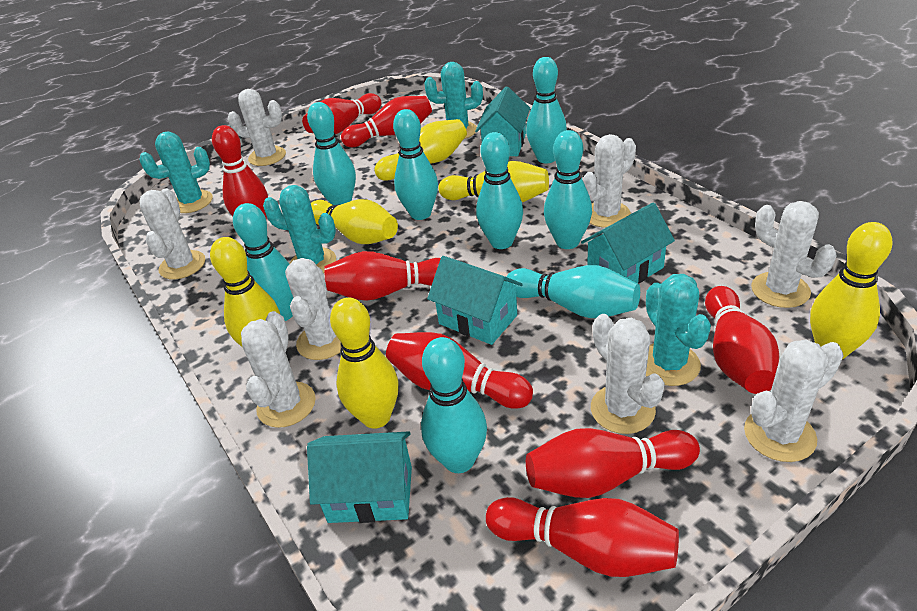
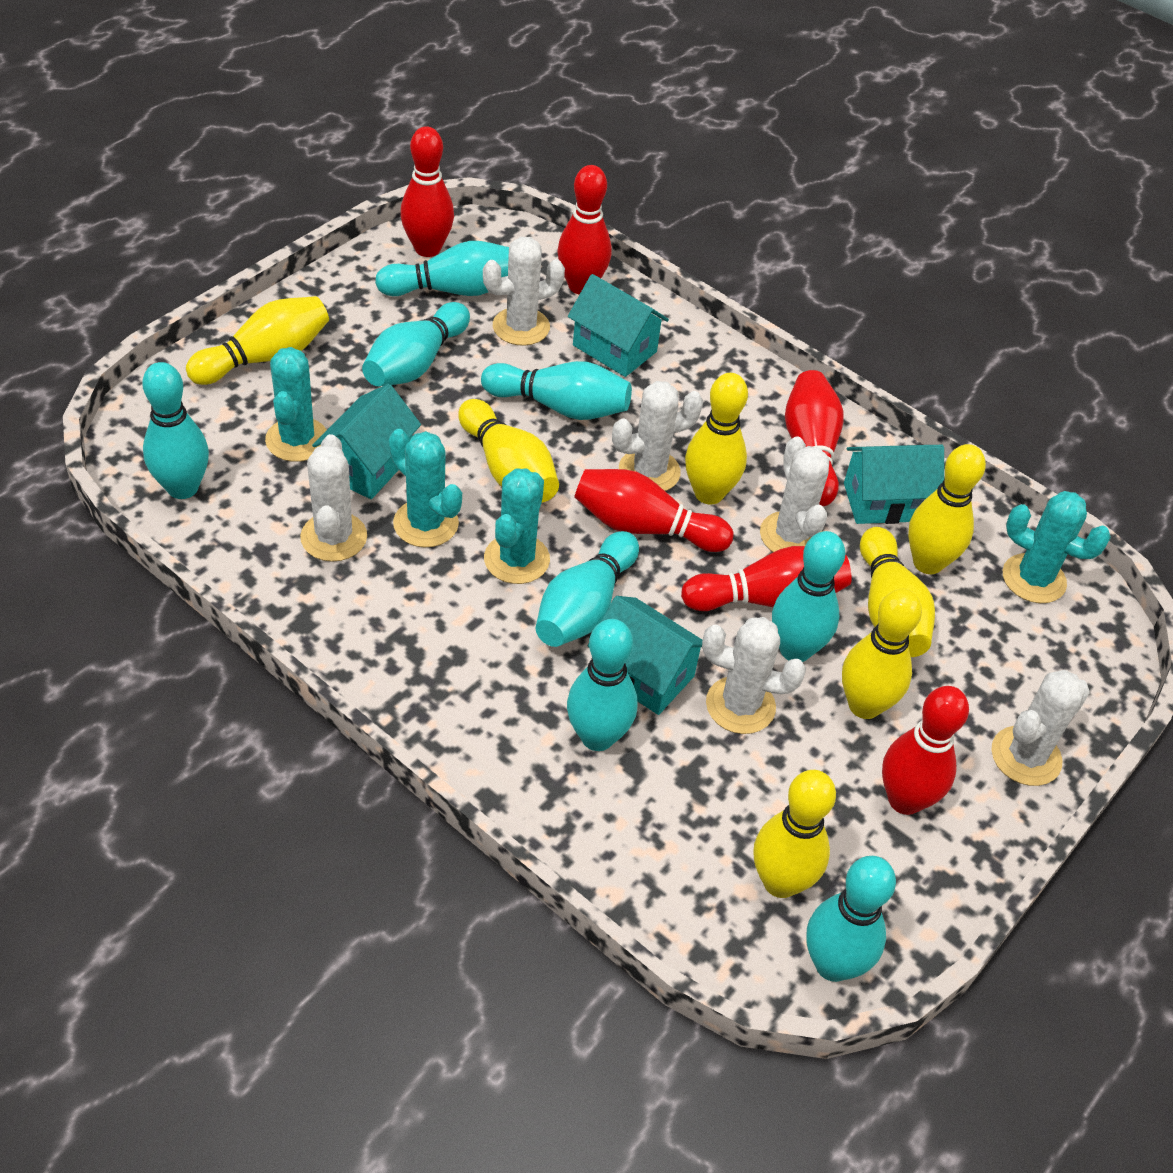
red bowling pin: [212,125,268,221] [302,93,381,134] [324,251,441,301] [341,96,432,147] [386,332,533,409] [486,497,679,577] [526,428,700,498] [705,286,779,394] = 8 -> [400,126,454,257] [557,165,612,294] [574,469,733,552] [681,546,851,611] [785,370,843,506] [882,686,969,815] = 6
white cactus: [140,188,205,279] [228,89,286,166] [241,311,316,428] [285,258,341,360] [582,134,636,228] [591,314,665,434] [744,340,844,462] [751,201,837,308] = 8 -> [300,434,367,562] [483,237,565,346] [612,381,703,491] [702,617,806,734] [760,436,829,552] [991,670,1090,786] = 6
yellow bowling pin: [210,237,280,348] [311,199,398,244] [330,298,398,429] [374,119,467,181] [439,161,549,202] [810,222,893,359] = 6 -> [186,296,329,385] [458,399,559,502] [685,373,748,505] [754,770,836,898] [842,589,922,719] [860,527,935,657] [908,444,986,574] = 7

